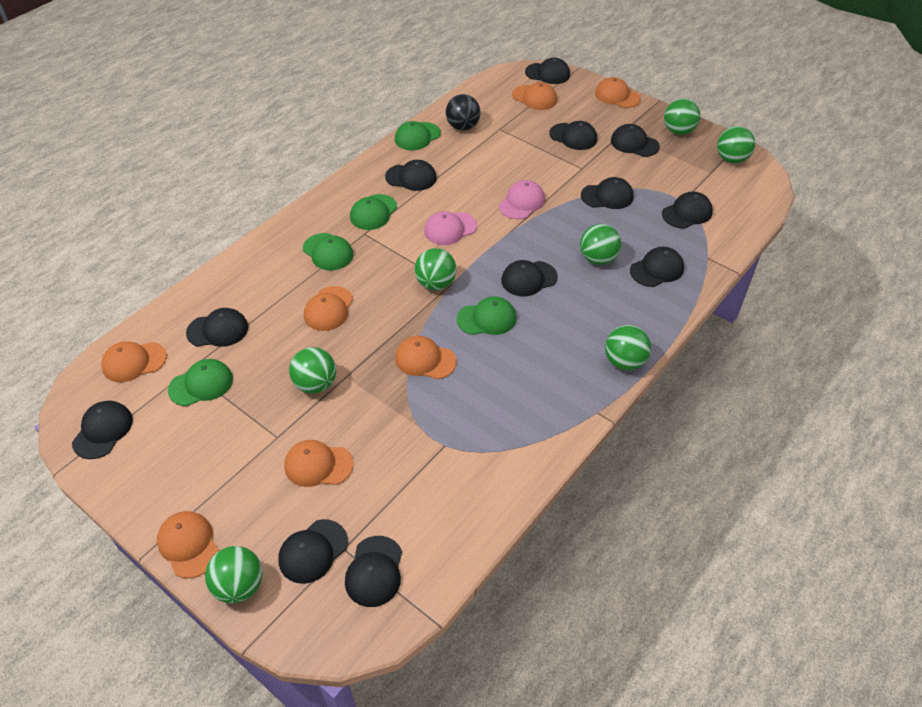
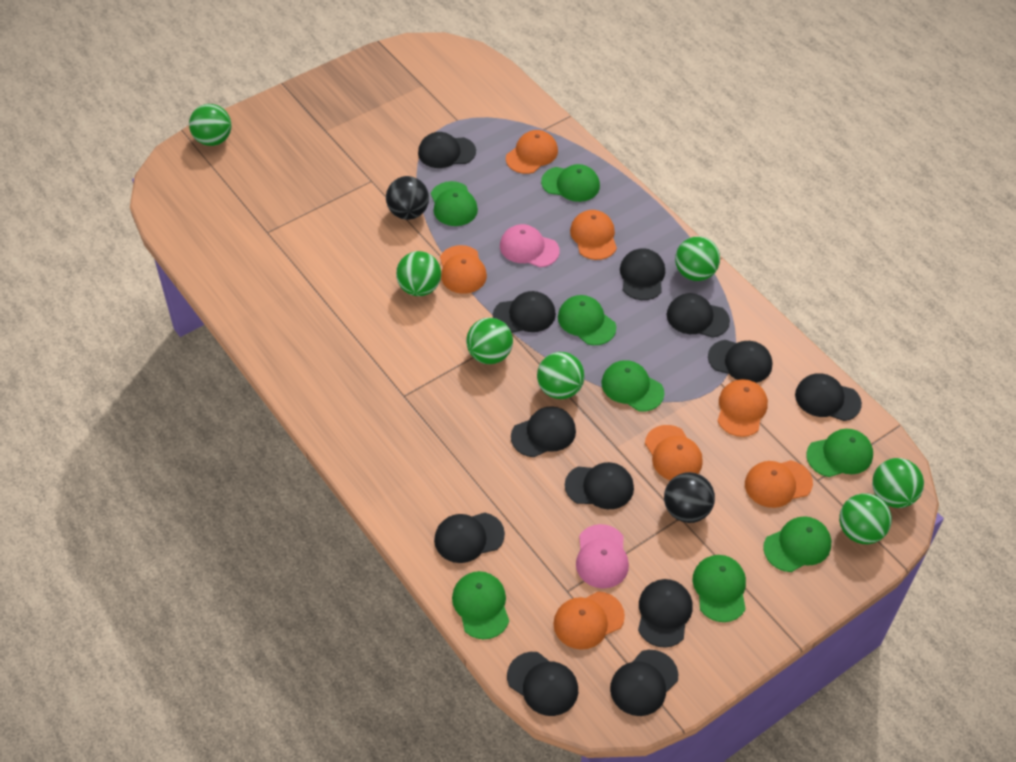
black ball: [446,94,481,131] = 1 -> [386,176,429,220] [664,472,715,523] = 2
green cap: [168,359,233,406] [303,233,353,271] [350,194,397,230] [395,121,441,150] [457,296,516,335] = 5 -> [431,181,478,226] [452,571,509,639] [541,164,600,202] [558,295,616,345] [601,360,664,412] [692,555,746,622] [763,517,831,572] [806,429,873,477] = 8

